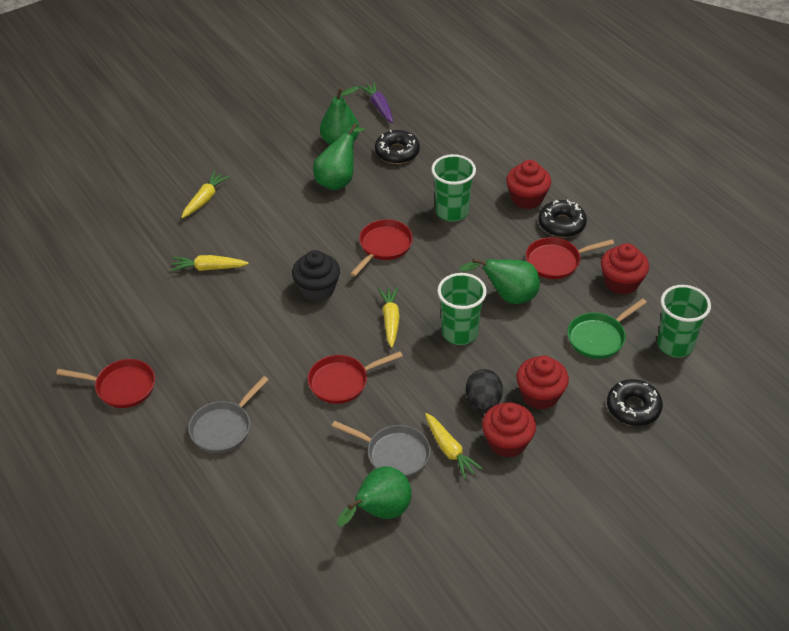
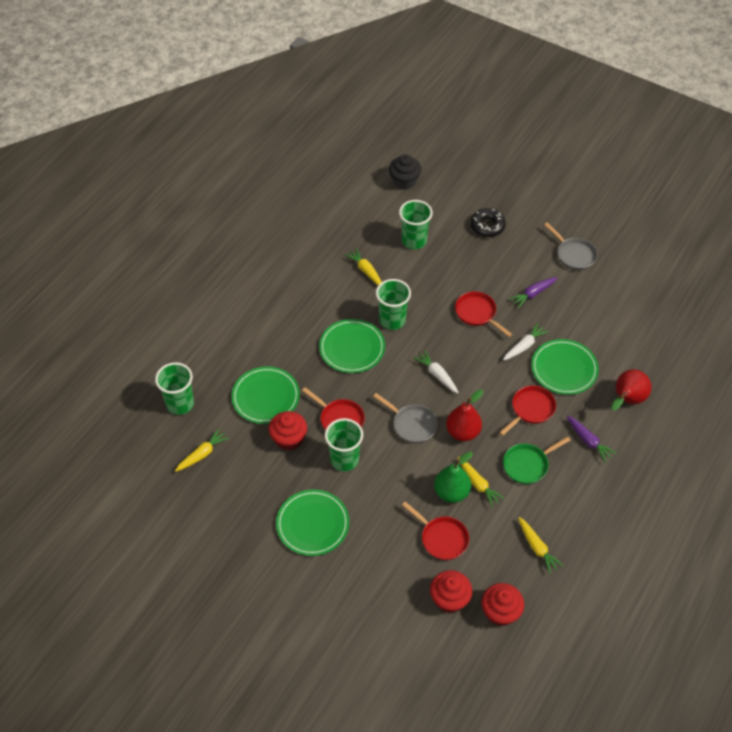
black donut: [375,130,420,164] [538,199,587,237] [607,379,663,426] = 3 -> [470,208,506,237] = 1
black egg: [466,369,503,413] = 1 -> none = 0
green cup: [431,154,476,222] [437,273,487,345] [657,285,711,358] = 3 -> [155,362,194,415] [325,418,363,471] [376,279,411,330] [399,200,433,250] = 4
green pear: [313,123,365,190] [320,86,359,145] [337,466,412,526] [459,258,540,304] = 4 -> [434,452,473,503] = 1
green plate: none = 0 -> [231,367,300,424] [276,490,349,556] [319,319,385,373] [531,339,599,395] = 4
purple carrot: [359,82,393,123] = 1 -> [509,277,558,308] [567,415,617,463] = 2
red cupcake: [482,403,536,458] [506,160,551,209] [516,356,569,410] [601,243,649,295] = 4 -> [269,411,307,450] [430,570,472,613] [481,583,524,626] = 3
red pear: none = 0 -> [446,390,483,441] [611,369,651,411] = 2
white carrot: none = 0 -> [413,350,459,393] [503,323,549,361] = 2

